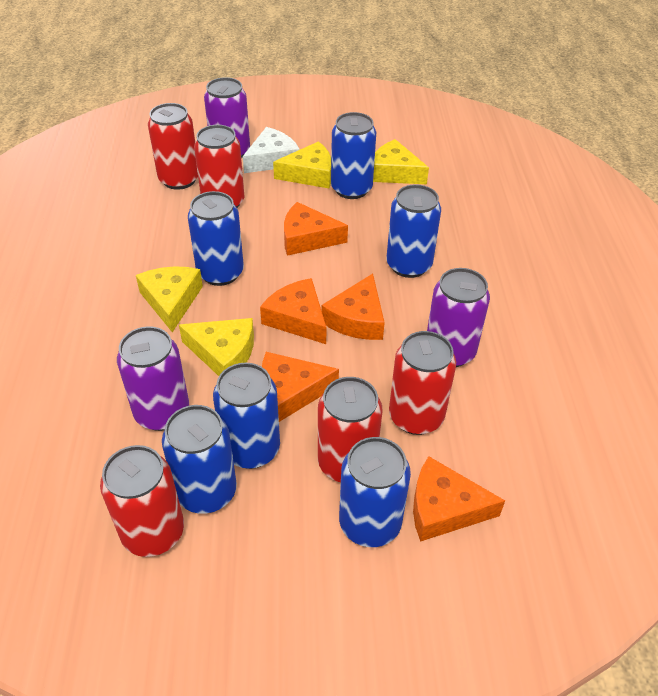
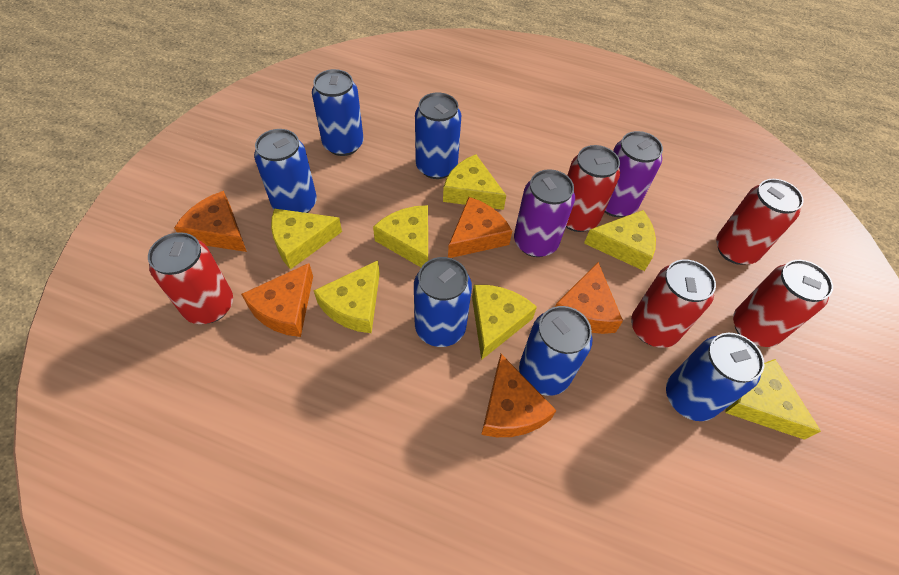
purple can: [117,326,189,431] [204,77,250,158] [427,268,490,367] = 3 -> [514,169,575,257] [605,131,663,217] = 2
white cheese: [243,127,299,173] = 1 -> none = 0
yellow cheese: [136,266,203,332] [179,318,254,376] [273,141,331,189] [373,139,429,184] = 4 -> [271,208,342,270] [314,260,380,333] [373,205,428,267] [443,154,506,210] [472,285,537,360] [584,210,656,271] [725,359,821,440] = 7

